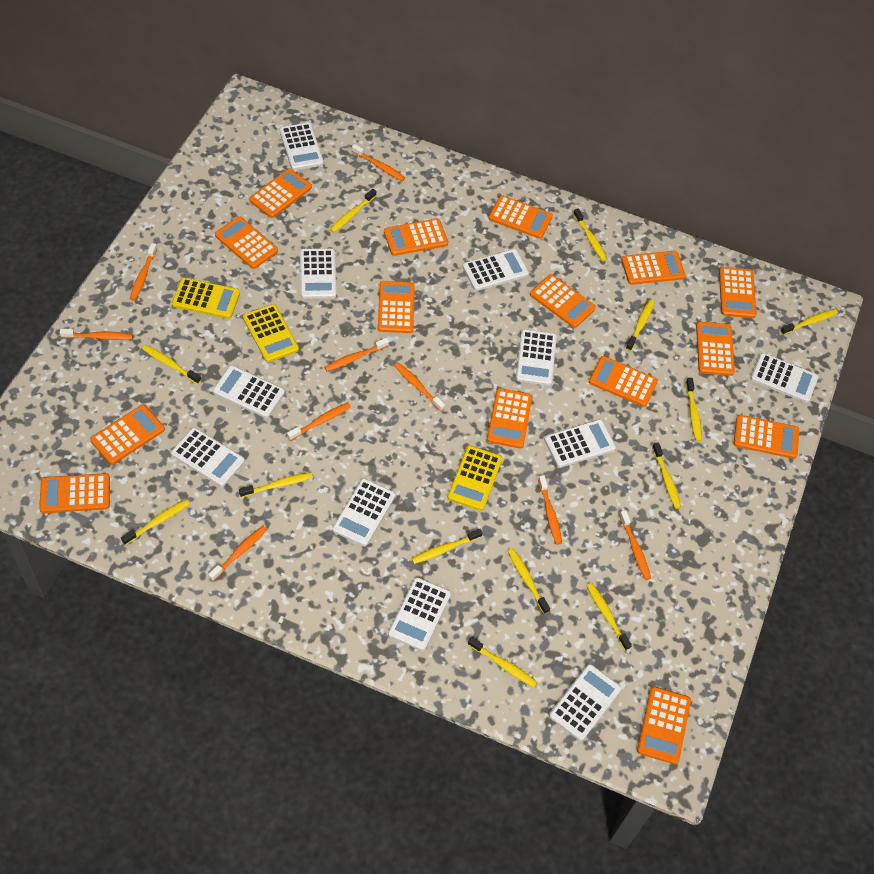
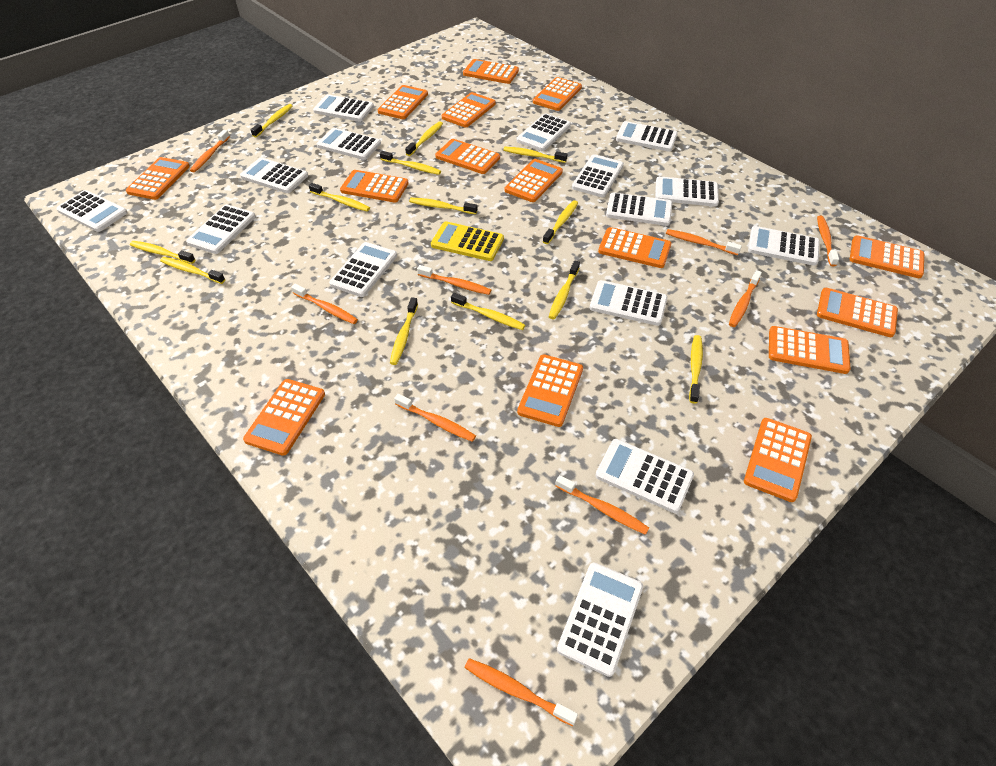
white calculator: [171,427,245,487] [213,365,285,418] [280,123,324,170] [300,249,336,299] [332,478,395,546] [388,577,451,651] [463,249,529,291] [516,329,557,386] [544,419,616,468] [549,664,621,741] [750,353,818,403] = 11 -> [56,190,128,232] [186,204,256,254] [240,157,308,193] [313,94,374,122] [317,128,381,160] [329,242,397,297] [516,113,571,151] [557,563,643,677] [572,154,624,197] [590,280,668,326] [595,439,694,513] [606,192,672,226] [616,121,678,152] [655,176,719,207] [748,226,820,266] = 15
yellow calculator: [172,278,240,319] [243,304,299,362] [447,445,502,511] = 3 -> [431,221,504,261] = 1

